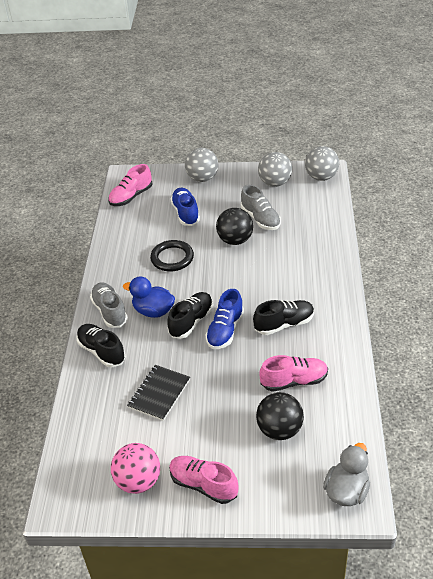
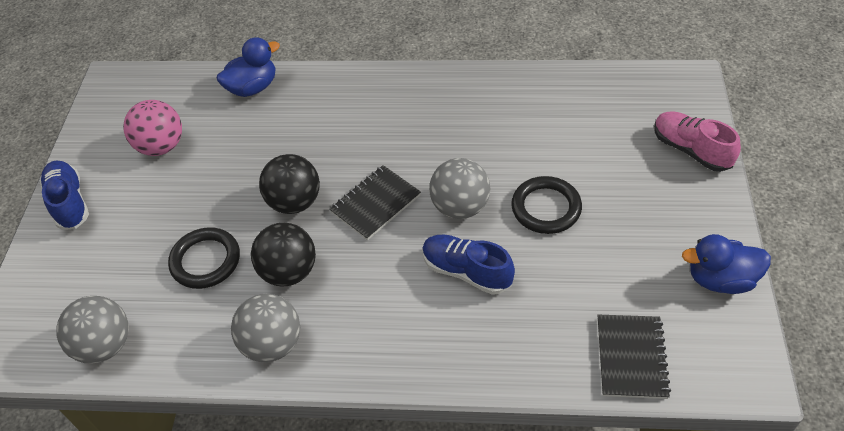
black notebook: [127,365,190,421] = 1 -> [329,165,421,240] [598,315,671,399] = 2
black ring: [150,240,194,272] = 1 -> [168,227,240,289] [511,176,582,234] = 2
black shoe: [76,324,126,367] [168,292,213,339] [253,300,314,335] = 3 -> none = 0
blue duck: [123,277,175,318] = 1 -> [217,37,280,97] [682,234,771,294] = 2
grey duck: [323,443,370,506] = 1 -> none = 0
grey shoe: [90,282,128,328] [241,185,281,230] = 2 -> none = 0
pink shoe: [108,164,152,206] [169,456,239,504] [259,355,328,392] = 3 -> [654,111,741,172] = 1

